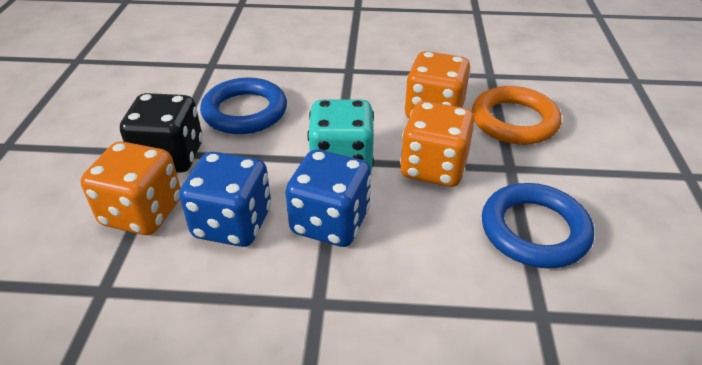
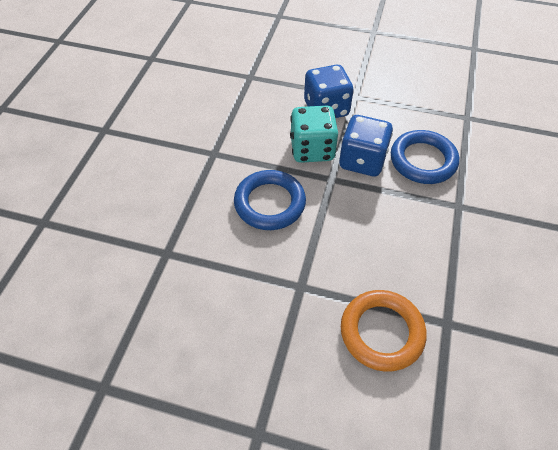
black dice: [120,93,203,173] = 1 -> none = 0
orange dice: [80,141,181,235] [400,101,475,187] [404,51,471,118] = 3 -> none = 0

